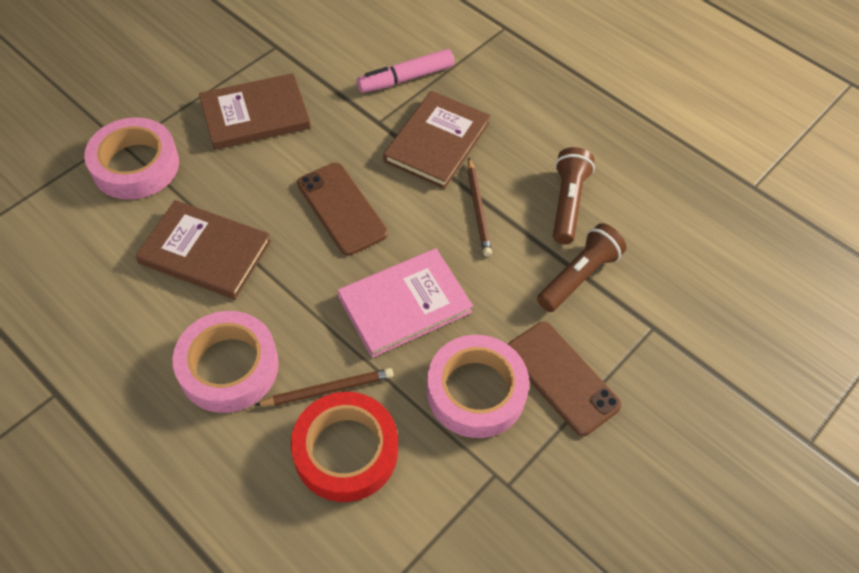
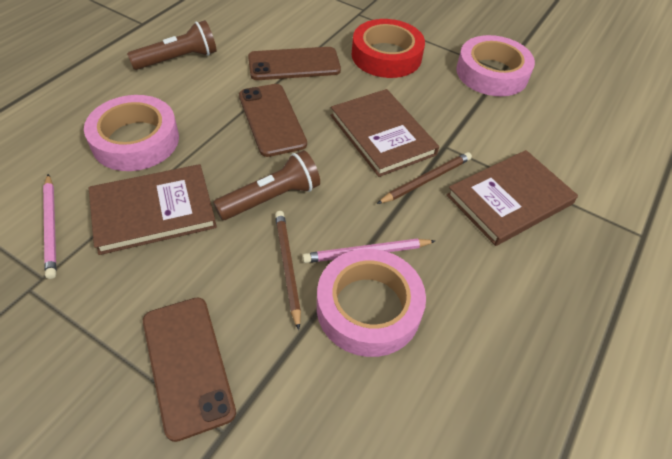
brown phone: [297,163,388,256] [508,322,622,436] = 2 -> [143,297,236,442] [239,84,307,157] [248,47,341,80] = 3
pink book: [337,248,473,358] = 1 -> none = 0
pink marker: [357,49,454,93] = 1 -> none = 0
pink pencil: none = 0 -> [43,174,56,279] [302,238,435,263] = 2

